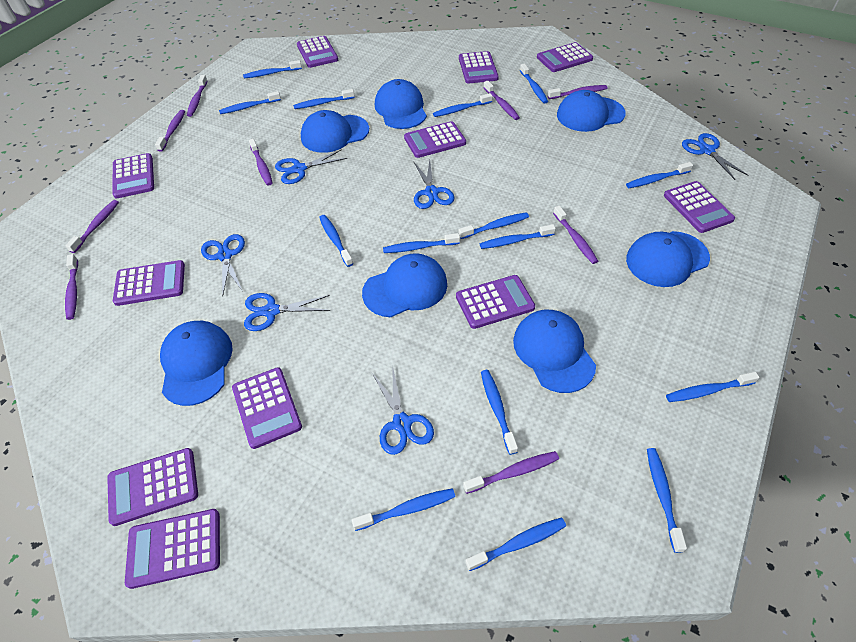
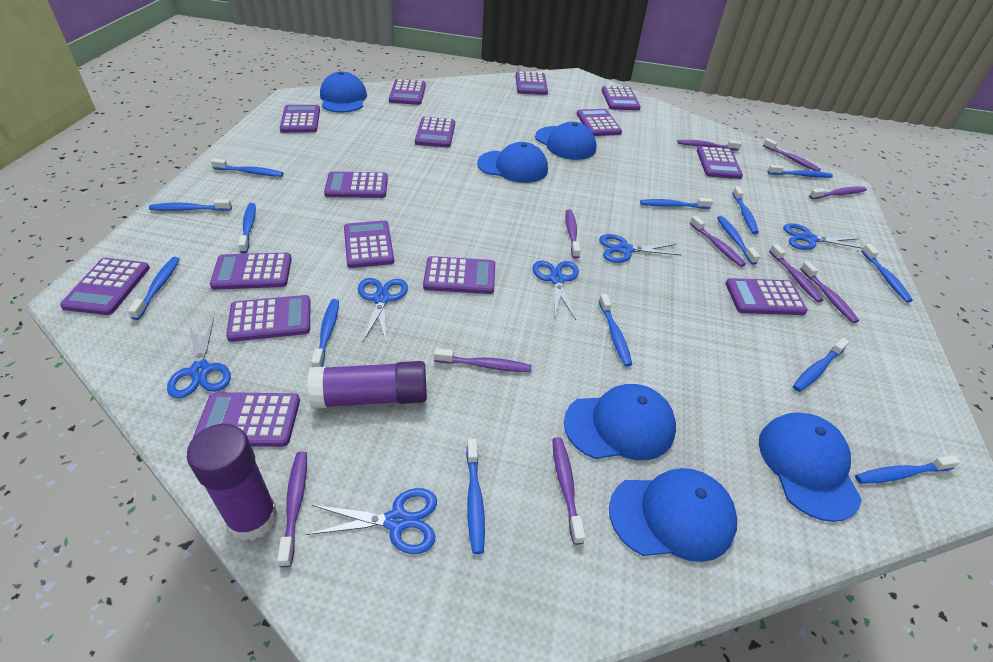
blue cap: [160,321,233,406] [301,110,369,153] [362,253,447,317] [375,79,427,129] [513,310,596,393] [557,90,626,132] [626,231,710,287] = 7 -> [320,71,367,113] [477,142,548,183] [535,122,596,160] [564,384,676,460] [609,468,737,562] [759,413,862,522] = 6
blue toothbrush: [219,91,281,114] [243,60,302,78] [293,89,355,109] [319,215,353,267] [352,488,455,531] [383,233,460,253] [433,93,493,117] [459,212,529,239] [465,518,566,571] [480,224,556,249] [481,370,518,455] [520,64,548,103] [626,162,693,188] [647,448,687,553] [666,372,760,402] = 15 -> [128,257,180,320] [149,199,232,211] [211,158,284,177] [238,203,256,253] [311,299,339,367] [466,439,485,554] [599,294,632,367] [640,198,713,209] [717,216,760,265] [732,186,759,234] [768,165,833,178] [793,338,850,392] [855,455,960,484] [861,244,913,302] = 14
purple calculator: [107,448,198,526] [113,153,154,198] [113,260,185,306] [125,509,220,589] [232,367,302,449] [297,36,338,68] [404,121,466,158] [456,275,535,329] [459,51,499,83] [537,42,593,72] [664,181,735,233] = 11 -> [60,258,150,315] [193,392,300,447] [210,253,292,290] [226,295,311,342] [280,105,320,133] [324,172,388,198] [344,220,394,268] [389,79,426,105] [415,117,455,147] [423,256,495,294] [516,71,548,95] [577,109,622,136] [602,86,641,110] [697,146,743,179] [726,278,808,315] = 15
purple glue stick: none = 0 -> [187,424,278,541] [307,361,427,409] = 2
purple toothbrush: [65,200,119,253] [65,254,78,320] [155,110,185,152] [187,75,207,117] [249,139,273,186] [463,451,559,494] [483,81,520,120] [548,85,607,99] [553,206,598,264] = 9 -> [277,452,307,567] [434,348,532,372] [552,437,585,545] [565,209,580,259] [677,140,741,151] [690,216,746,267] [763,138,821,171] [769,244,824,302] [800,261,859,323] [809,187,867,199] = 10

